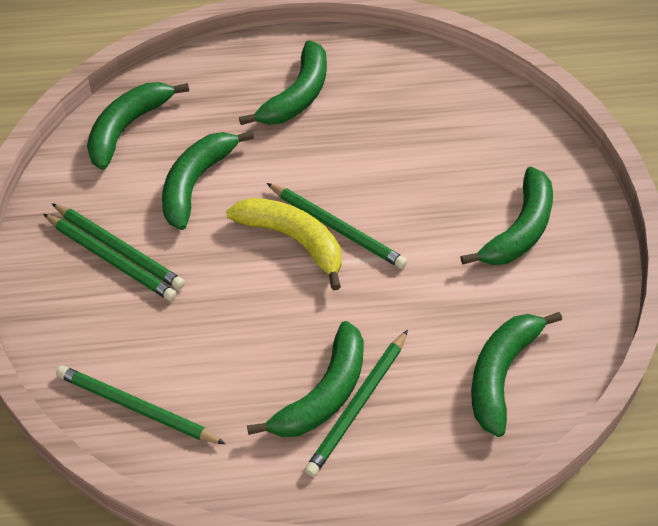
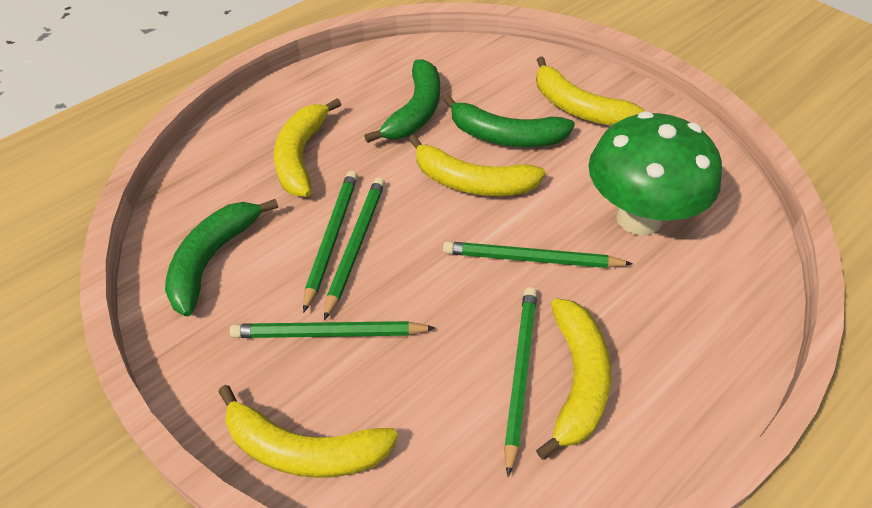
green banana: [87,82,189,170] [162,130,254,230] [239,40,327,125] [247,321,364,437] [461,167,553,265] [471,312,562,437] = 6 -> [165,199,278,316] [365,59,440,143] [443,94,575,147] = 3
green mushroom: none = 0 -> [589,111,722,236] = 1
yellow banana: [226,198,342,290] = 1 -> [218,385,398,478] [274,98,341,197] [409,135,546,196] [536,57,645,125] [536,298,611,460] = 5

